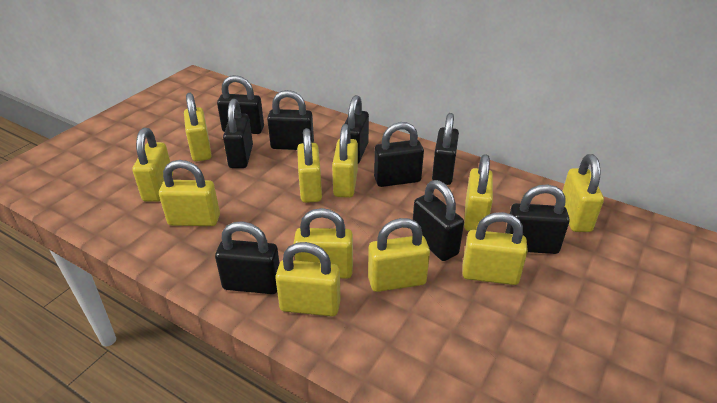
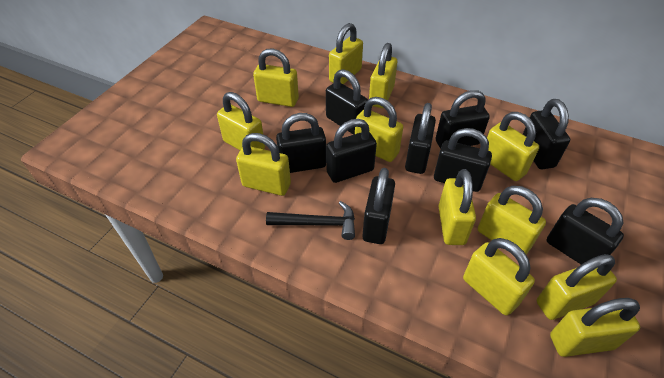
black hammer: none = 0 -> [266,201,355,240] = 1
yellow padlock: [132,128,173,202] [159,160,220,226] [184,93,211,162] [275,242,341,316] [294,208,353,279] [297,128,322,203] [332,124,358,198] [368,218,430,292] [462,212,528,285] [464,154,493,231] [563,154,604,232] = 11 -> [217,92,265,150] [236,133,291,196] [253,49,299,107] [329,23,363,84] [355,97,403,162] [369,43,397,108] [438,169,476,245] [463,238,535,316] [478,186,546,255] [487,112,539,181] [537,254,617,320] [550,298,640,357] = 12

